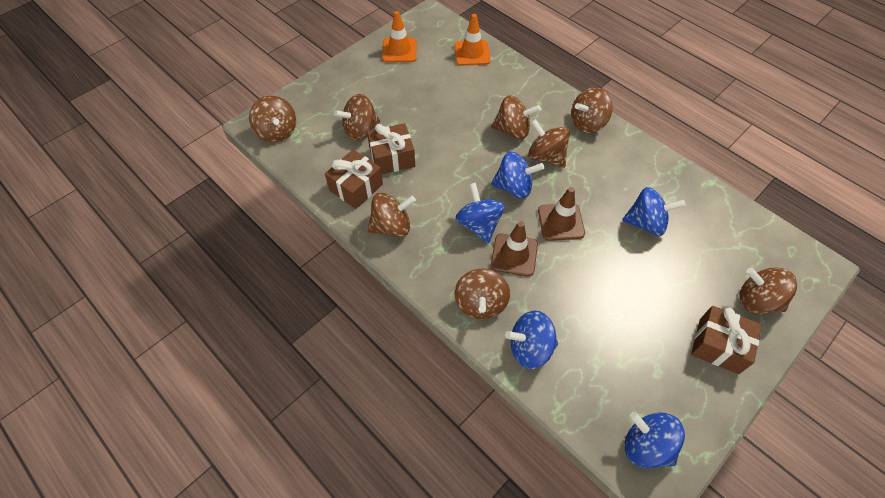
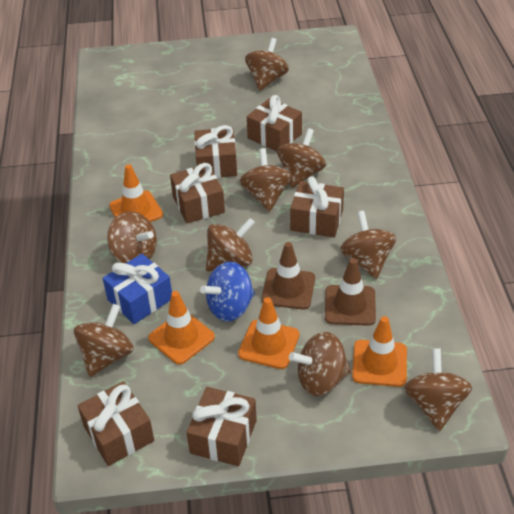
blue gift: none = 0 -> [103,254,172,324] = 1
blue spinning top: [455,183,505,243] [491,151,544,198] [505,310,558,369] [622,187,686,236] [624,411,685,468] = 5 -> [200,262,255,322] = 1
brown gift: [325,149,383,209] [367,123,415,174] [691,306,762,374] = 3 -> [78,381,154,466] [170,163,225,224] [186,387,257,466] [194,125,237,178] [247,95,302,151] [290,176,344,238] = 6
brown spinning top: [249,96,296,142] [334,94,380,140] [368,193,416,237] [454,269,510,319] [491,95,541,139] [528,119,570,168] [571,87,613,133] [740,267,797,314] = 8 -> [74,304,134,377] [107,211,157,263] [206,218,255,272] [239,148,292,212] [245,38,289,91] [277,128,326,188] [289,332,351,396] [340,211,396,279] [404,349,472,431] = 9
orange traffic cone: [382,11,417,62] [454,14,491,66] = 2 -> [109,164,163,222] [148,291,215,365] [238,297,299,369] [352,316,407,387] = 4

